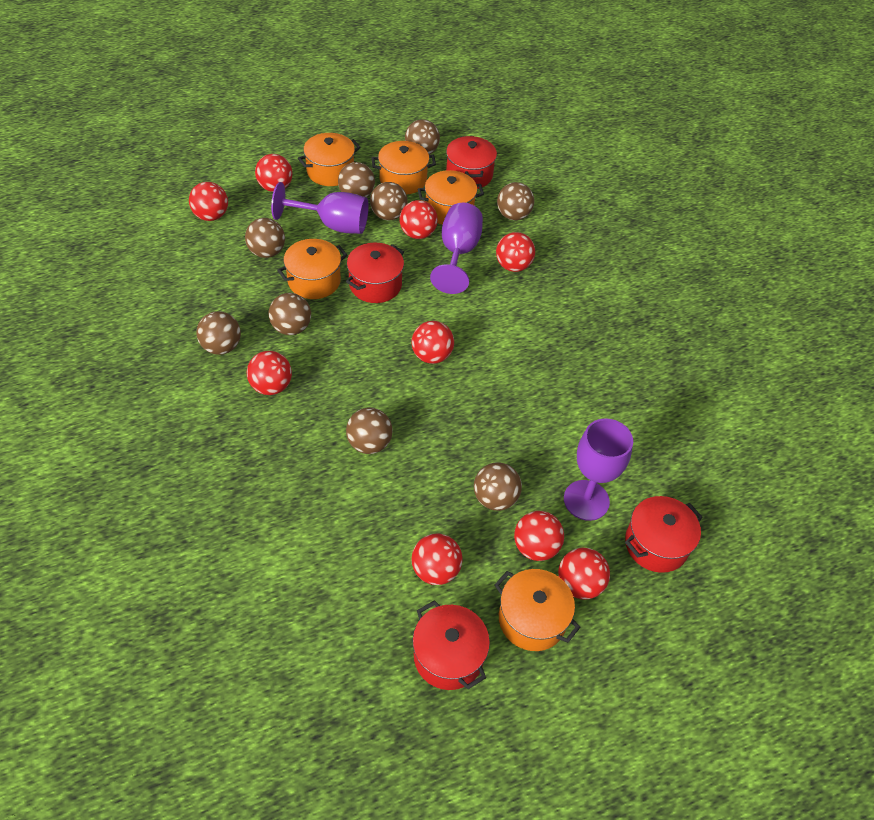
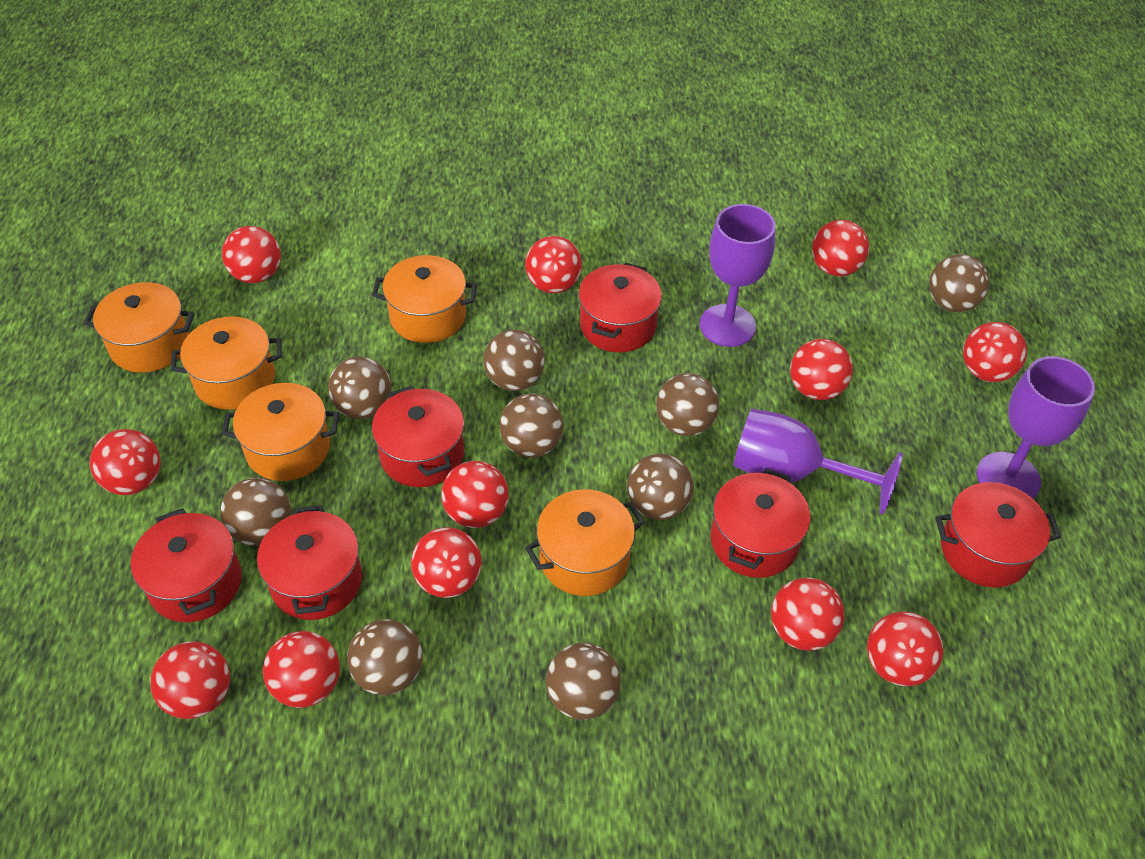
red ball: [189,182,228,221] [247,351,292,395] [255,154,292,192] [400,200,438,239] [411,321,454,364] [411,533,463,585] [496,232,535,272] [514,511,564,561] [558,547,610,599] = 9 -> [89,429,161,495] [150,641,230,719] [222,226,281,283] [263,631,340,708] [411,527,482,598] [441,461,509,528] [525,236,582,293] [771,578,845,651] [790,339,853,400] [812,220,869,276] [867,612,944,686] [963,322,1027,382] = 12
red pot: [346,243,404,303] [412,600,490,690] [446,136,497,189] [625,496,703,573] = 4 -> [131,508,242,622] [257,505,362,620] [372,386,464,487] [578,262,662,352] [711,469,810,578] [935,482,1061,588] = 6

